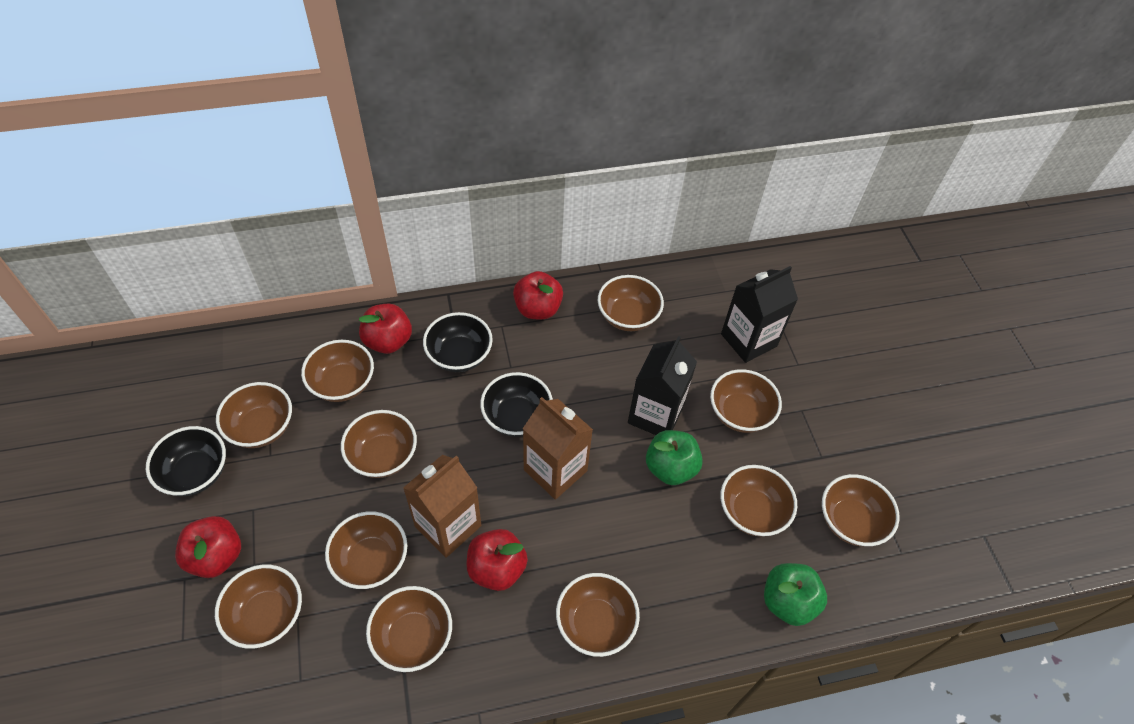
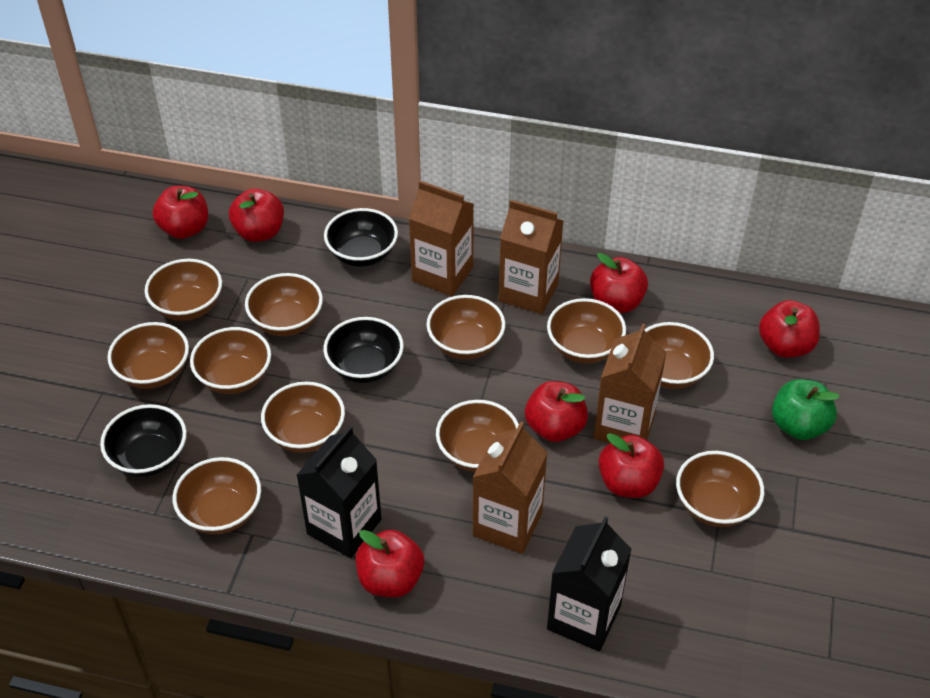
brown carton: [403,455,481,558] [523,397,593,500] = 2 -> [409,181,474,296] [473,422,548,554] [499,200,564,314] [593,323,667,443] = 4
green apple: [646,430,703,485] [764,563,827,626] = 2 -> [772,379,840,440] = 1
red apple: [175,516,241,578] [359,304,412,354] [466,529,528,591] [513,271,563,319] = 4 -> [153,186,208,239] [229,188,284,242] [356,530,424,597] [525,381,588,442] [590,253,648,313] [599,433,664,498] [759,300,820,358] = 7

